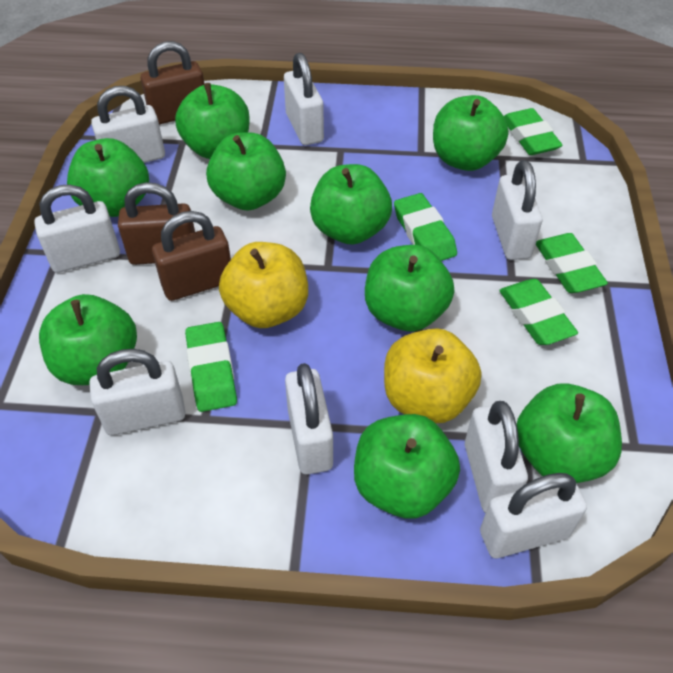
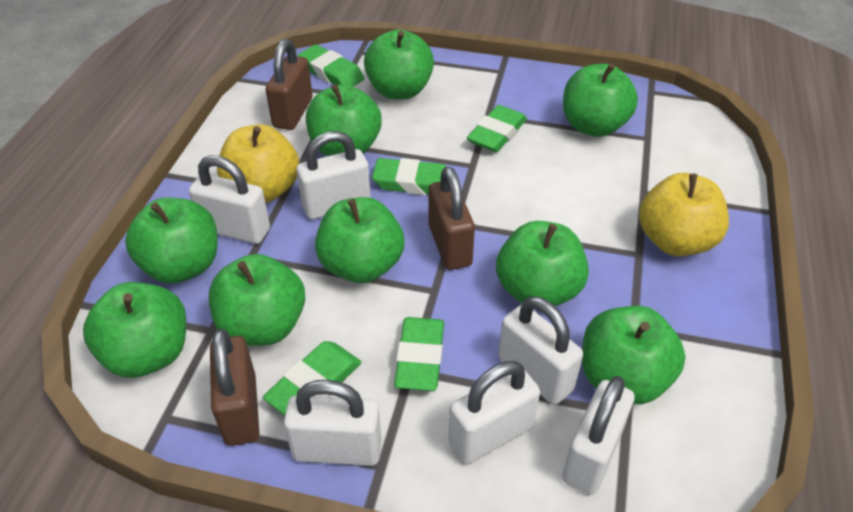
white padlock: [34,184,120,273] [89,349,185,435] [91,86,165,163] [284,53,324,145] [285,363,333,475] [465,401,528,513] [480,473,587,558] [492,160,542,260] = 8 -> [189,155,270,244] [284,380,382,466] [296,131,371,220] [448,361,540,464] [498,296,583,405] [562,376,635,495] = 6

